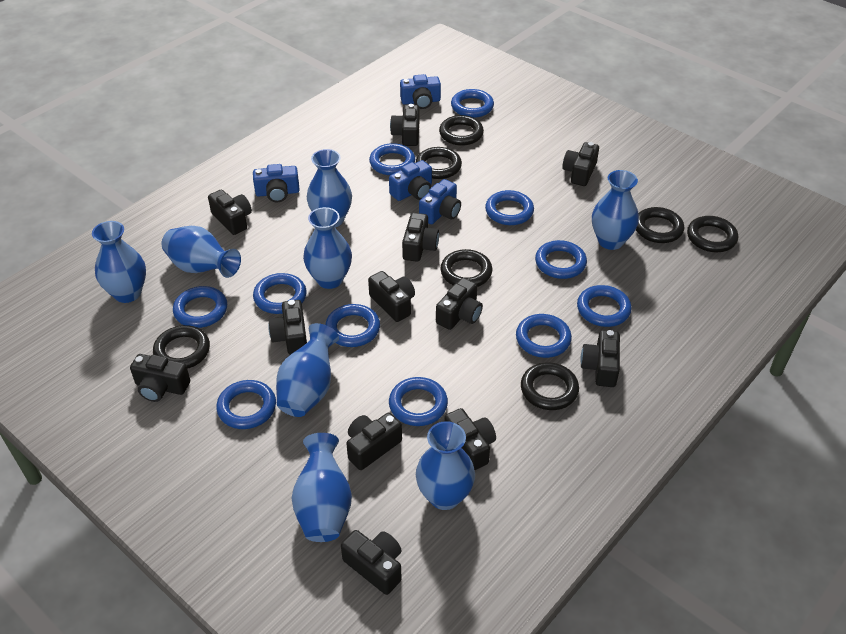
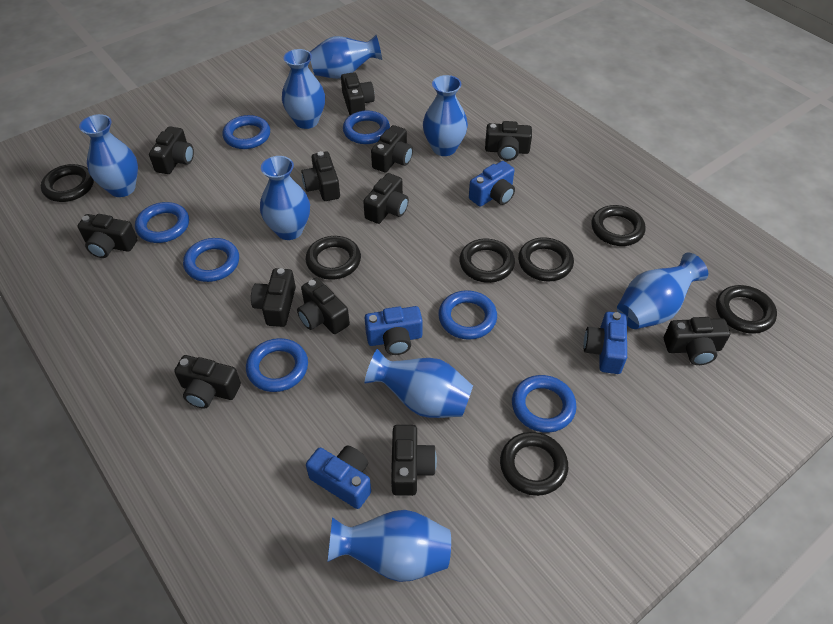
blue ring: [173,286,227,328] [216,380,276,429] [253,273,307,314] [325,304,380,347] [369,143,415,175] [389,377,448,426] [451,89,494,118] [485,190,534,225] [516,314,572,358] [535,240,587,279] [577,285,632,327] = 11 -> [135,202,189,243] [183,238,239,282] [222,115,270,149] [246,338,308,392] [343,110,390,144] [438,290,497,340] [512,375,577,433] = 7

